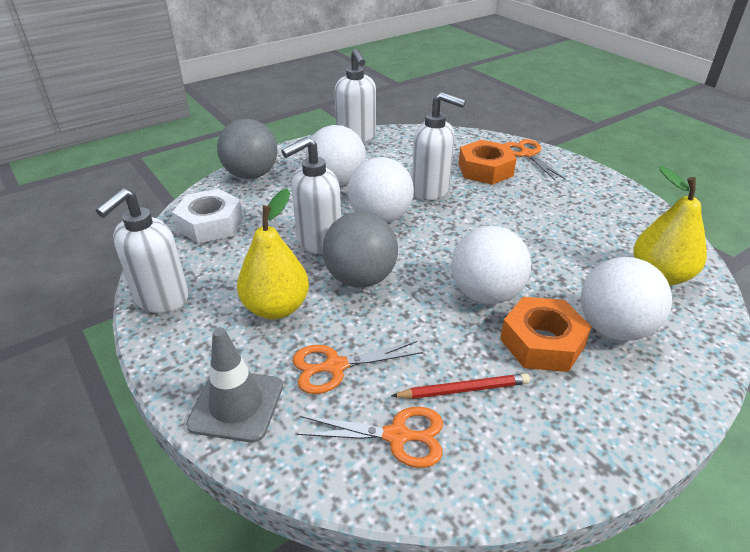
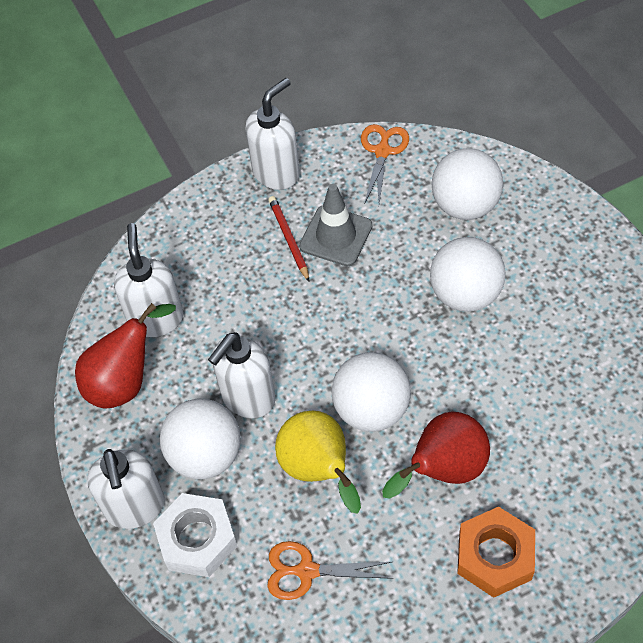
grey ball: [217,119,277,179] [322,212,398,287] = 2 -> none = 0
orange nut: [458,140,516,185] [500,297,592,372] = 2 -> [457,507,535,598] = 1
orange scissors: [292,341,423,394] [297,407,443,468] [505,139,565,180] = 3 -> [267,541,394,600] [361,124,409,205] = 2
red pear: none = 0 -> [75,303,176,408] [382,412,490,499] = 2
yellow pear: [237,189,309,319] [634,166,707,285] = 2 -> [275,411,361,514] = 1

